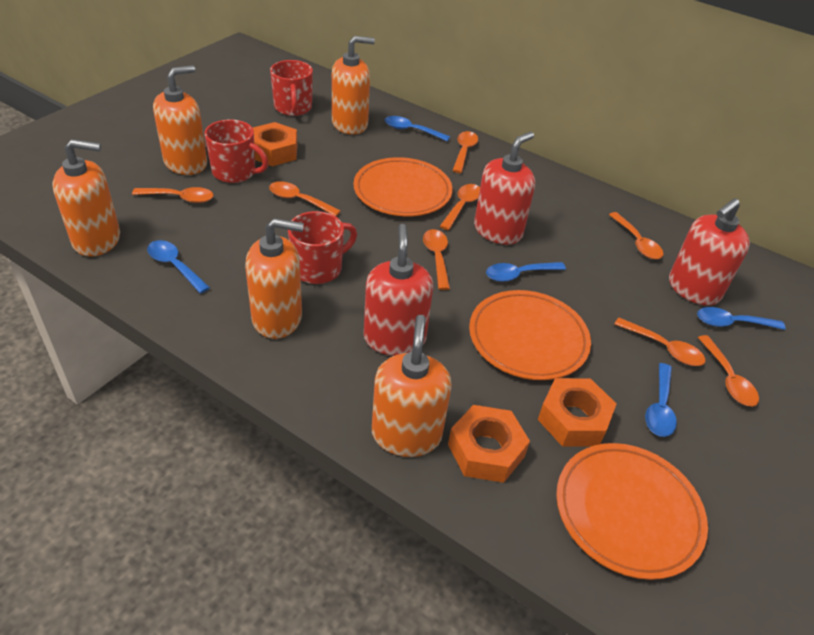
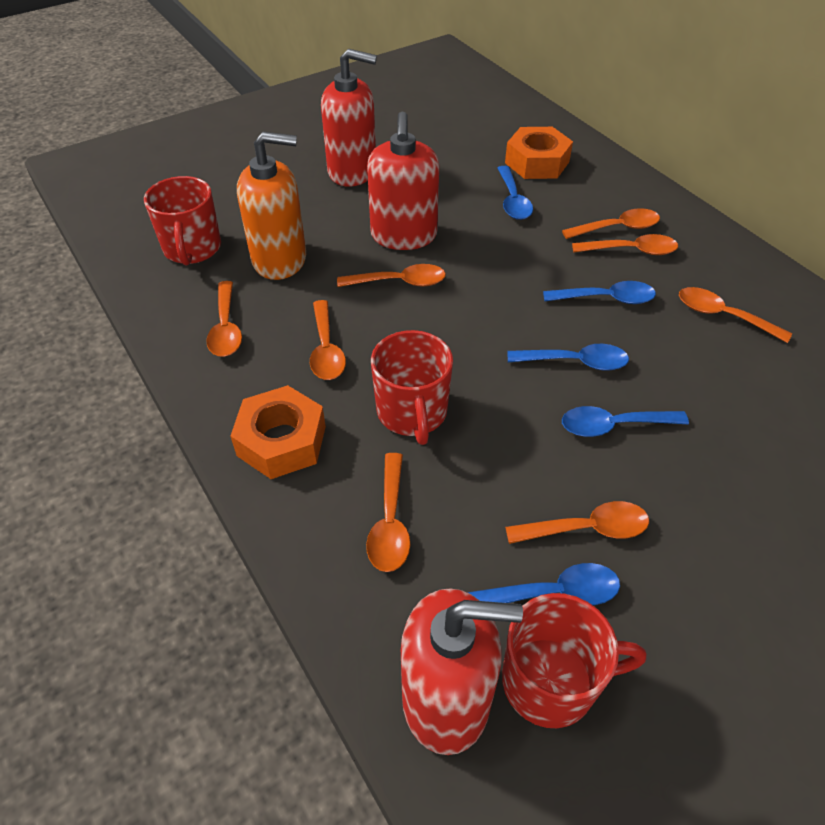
orange nut: [253,122,298,166] [448,405,530,483] [538,378,616,447] = 3 -> [230,385,326,479] [505,127,573,179] = 2
orange plate: [353,157,452,216] [469,290,591,380] [556,443,708,580] = 3 -> none = 0
orange soap dispenser: [52,139,120,257] [153,65,207,175] [245,218,304,339] [332,36,375,135] [372,315,452,457] = 5 -> [237,132,306,280] = 1

